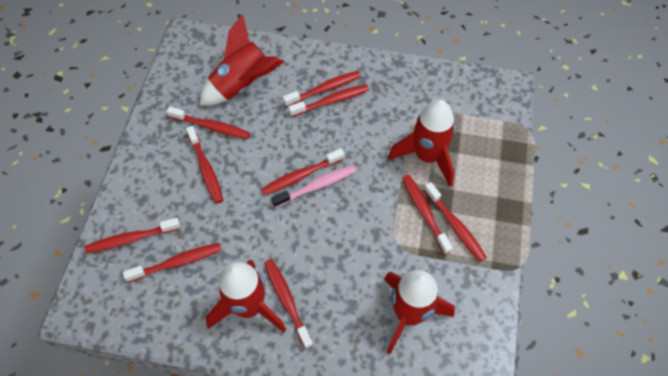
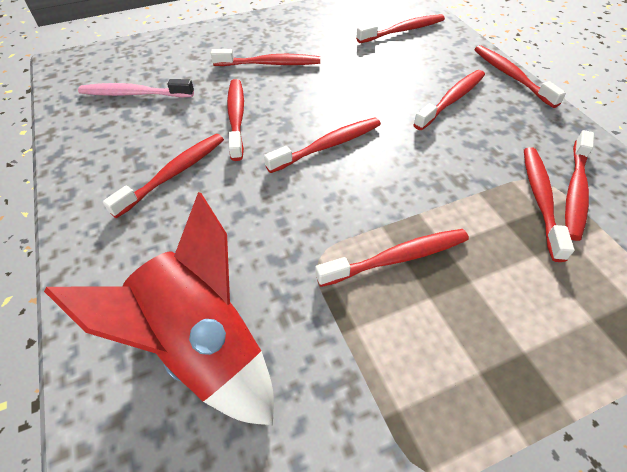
red rocket: [200,14,284,106] [205,260,286,332] [384,270,455,354] [388,99,456,187] = 4 -> [44,192,274,426] = 1

